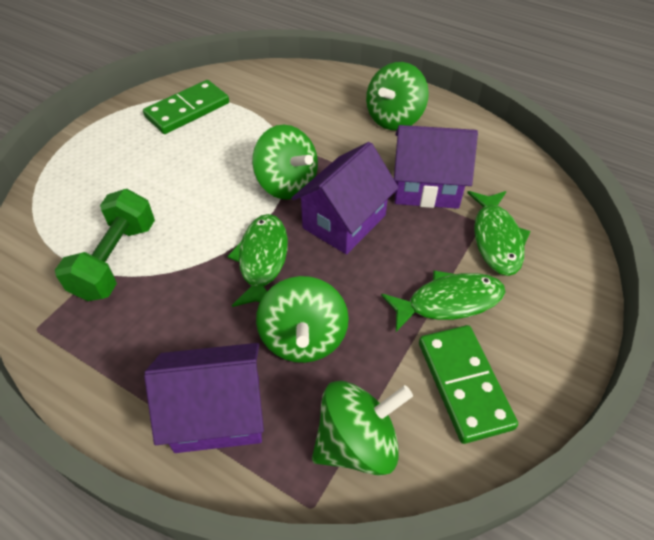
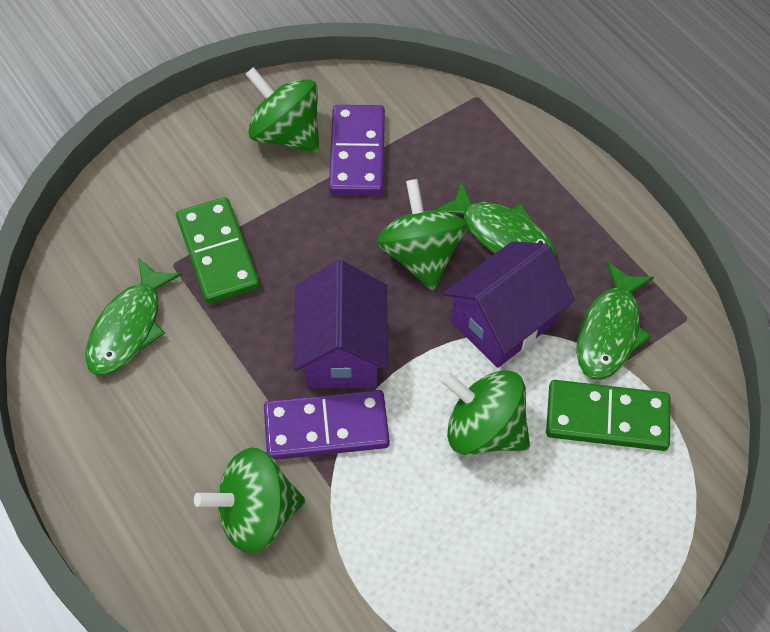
green dumbbell: [55,189,155,301] = 1 -> none = 0
purple domino: none = 0 -> [264,390,390,460] [329,105,385,195] = 2
purple house: [144,343,264,453] [292,142,399,254] [394,125,478,209] = 3 -> [293,260,388,389] [443,241,575,368] = 2

